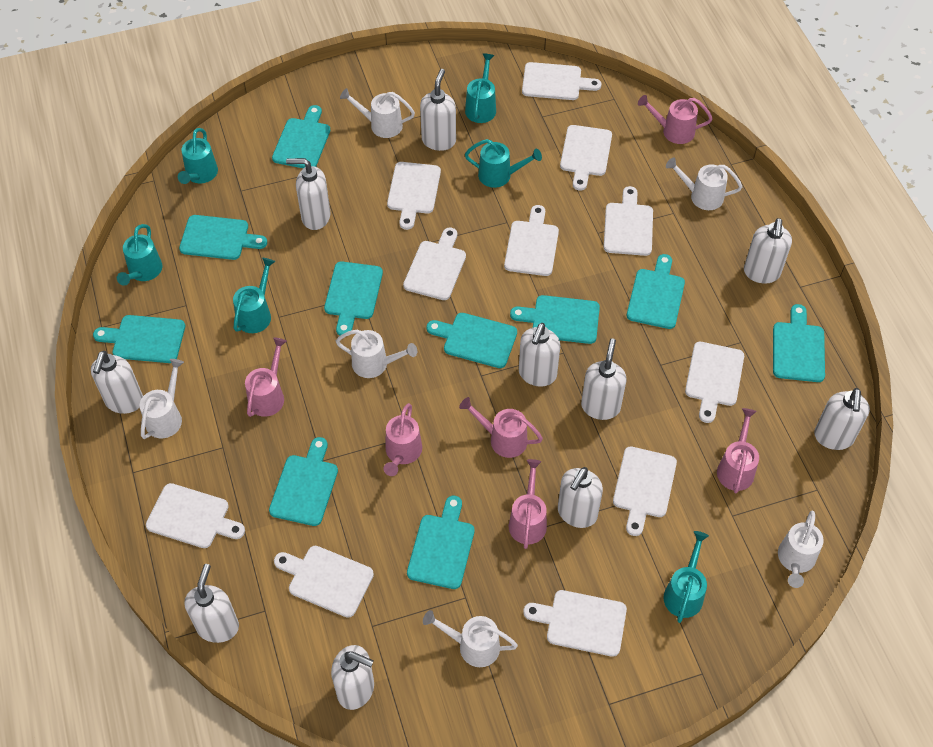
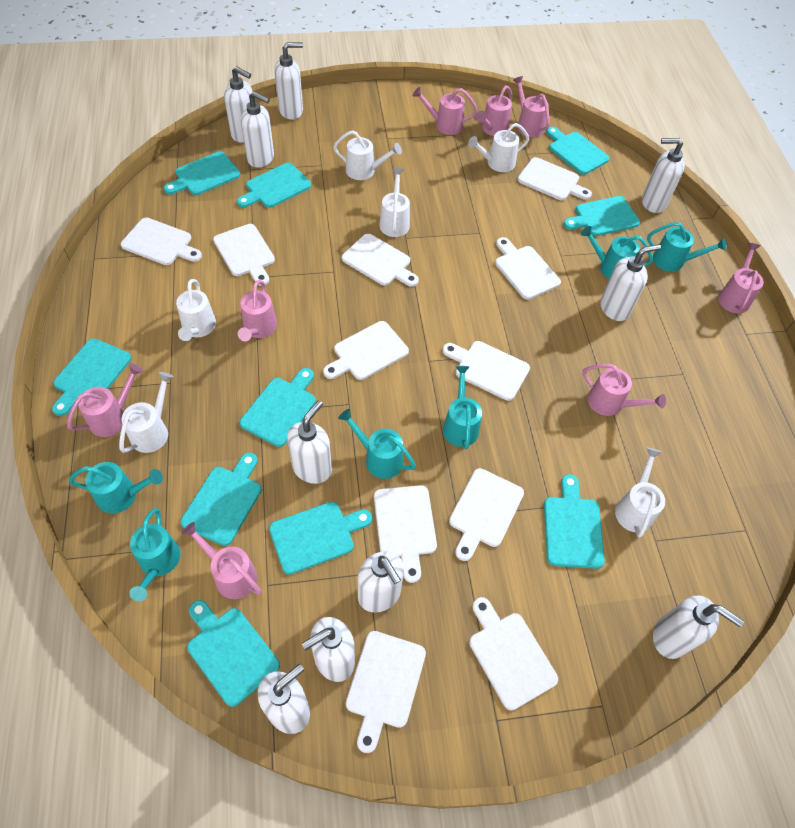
pink watering can: [245,337,287,417] [384,403,422,476] [459,397,543,458] [509,459,547,549] [638,95,713,144] [717,408,759,494] = 6 -> [67,363,143,437] [182,522,262,599] [238,280,277,341] [413,87,478,135] [476,85,512,136] [513,76,550,137] [582,364,666,416] [718,243,764,313] = 8

